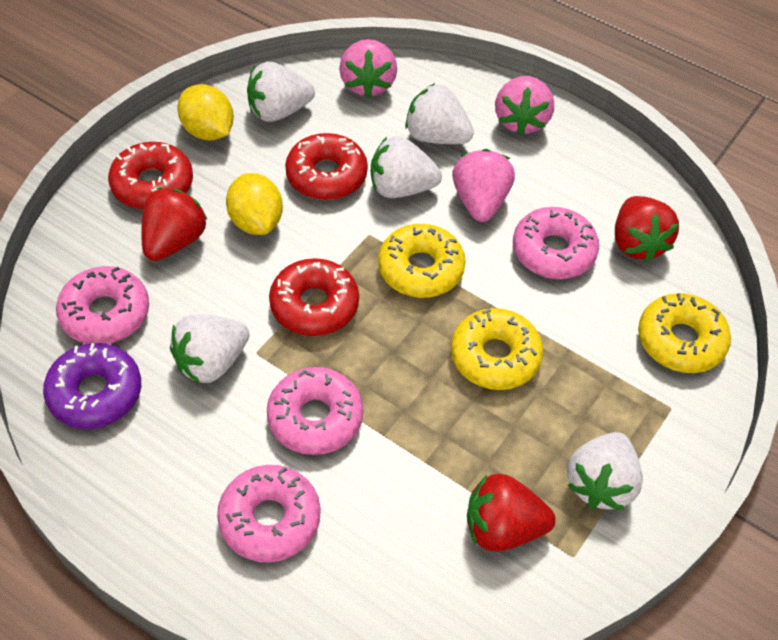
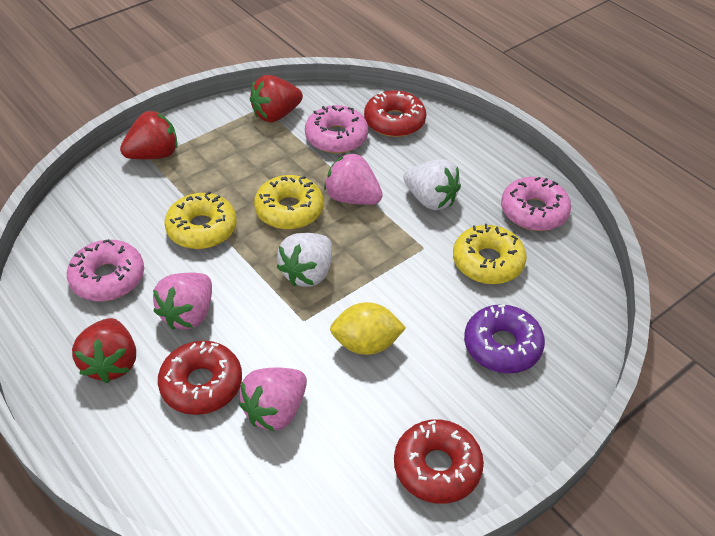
pink donut: [56,266,149,344] [217,465,321,562] [267,367,363,455] [513,207,599,279] = 4 -> [67,239,144,301] [305,105,368,153] [501,177,571,231] = 3
white strawberry: [170,314,250,383] [247,62,315,122] [371,136,442,198] [405,83,474,144] [567,432,643,510] = 5 -> [277,233,332,287] [403,159,461,210] = 2
yellow lemon: [177,84,234,141] [226,173,283,235] = 2 -> [330,302,406,355] = 1

